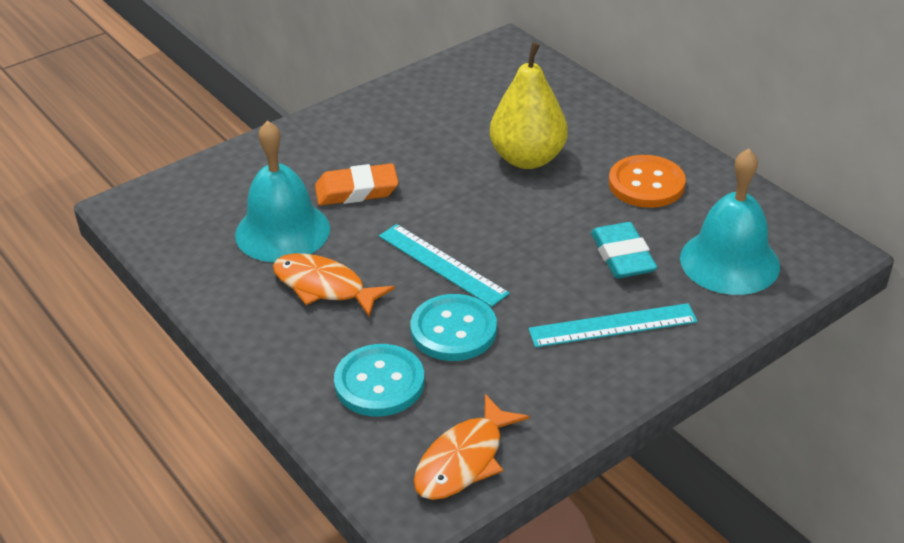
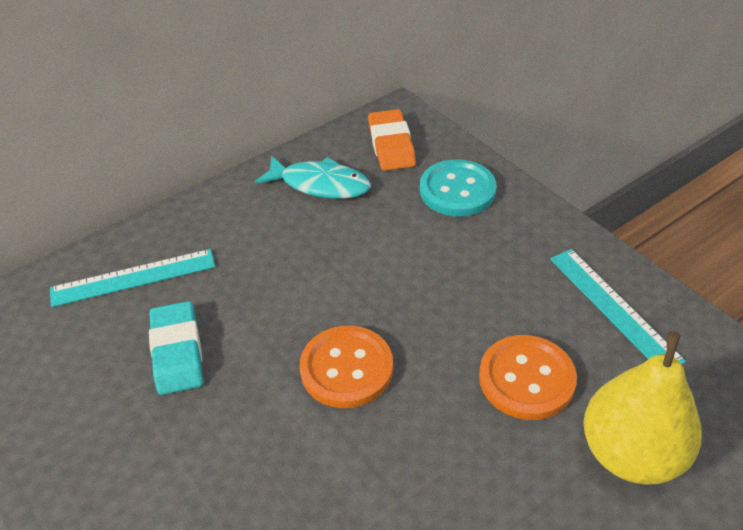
orange button: [609,155,686,208] = 1 -> [300,326,393,408] [479,335,577,420] = 2
orange fish: [273,253,395,317] [414,394,529,500] = 2 -> none = 0
turquoise bell: [235,120,330,262] [680,148,780,295] = 2 -> none = 0
turquoise button: [334,344,425,417] [410,294,497,361] = 2 -> [420,159,497,216] = 1
turquoise fish: none = 0 -> [255,156,371,199] = 1

